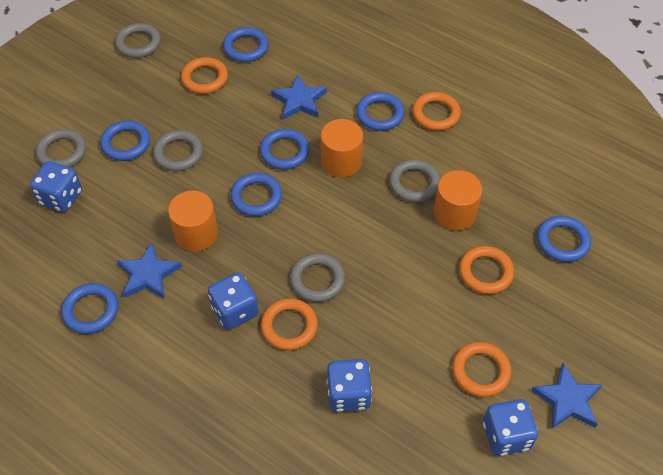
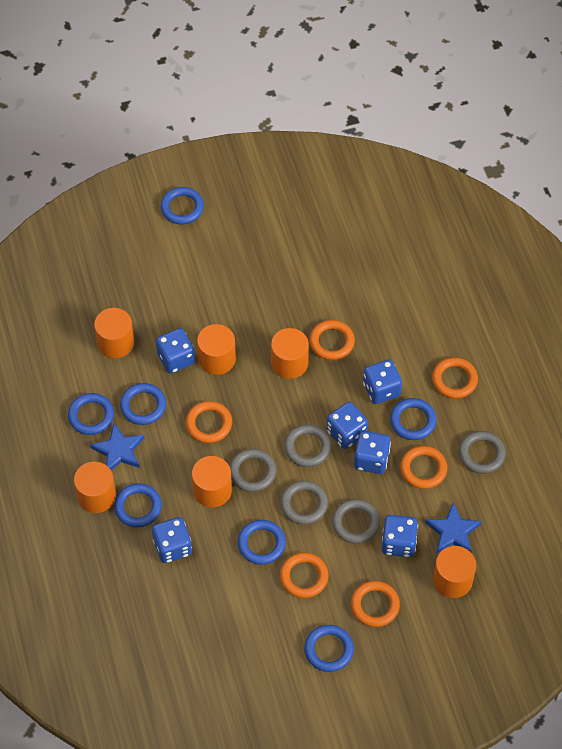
blue dice: [30,161,82,212] [208,273,259,330] [327,359,372,412] [483,399,538,456] = 4 -> [152,517,192,563] [156,328,195,374] [327,402,368,449] [354,431,391,474] [363,359,402,404] [382,515,418,557] = 6
blue star: [117,243,182,298] [271,74,327,120] [531,363,603,429] = 3 -> [90,423,145,470] [425,502,482,553] = 2
orange cylinder: [168,191,218,251] [321,119,363,177] [434,170,482,231] = 3 -> [74,462,116,513] [94,308,134,358] [192,456,232,508] [197,324,236,375] [271,328,309,379] [433,546,476,598] = 6
orange ring: [181,57,228,94] [261,298,318,350] [412,92,461,131] [452,342,512,397] [459,246,514,294] = 5 -> [186,401,232,443] [280,552,329,598] [309,320,355,360] [351,581,400,627] [400,446,448,489] [432,357,478,399] = 6

